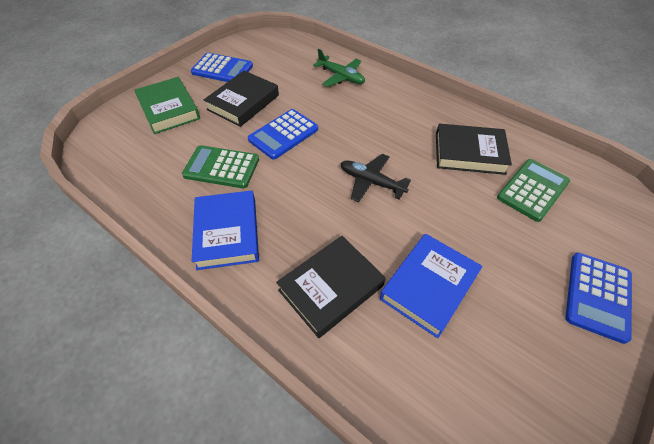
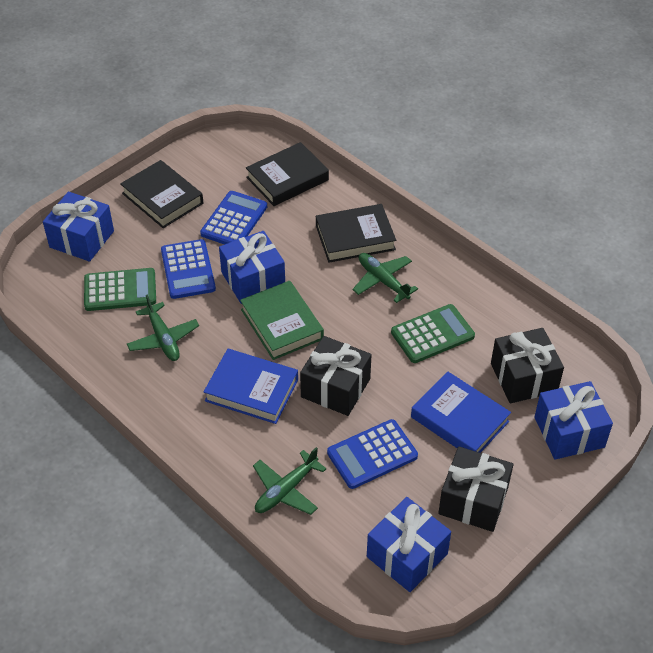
black gift: none = 0 -> [300,336,371,416] [438,446,513,532] [491,328,564,403] = 3
black plane: [340,154,411,202] = 1 -> none = 0
blue gift: none = 0 -> [43,192,114,262] [219,231,285,304] [367,497,451,592] [535,381,613,460] = 4
green plane: [313,49,365,87] = 1 -> [127,295,199,361] [253,447,327,515] [353,253,418,303] = 3

